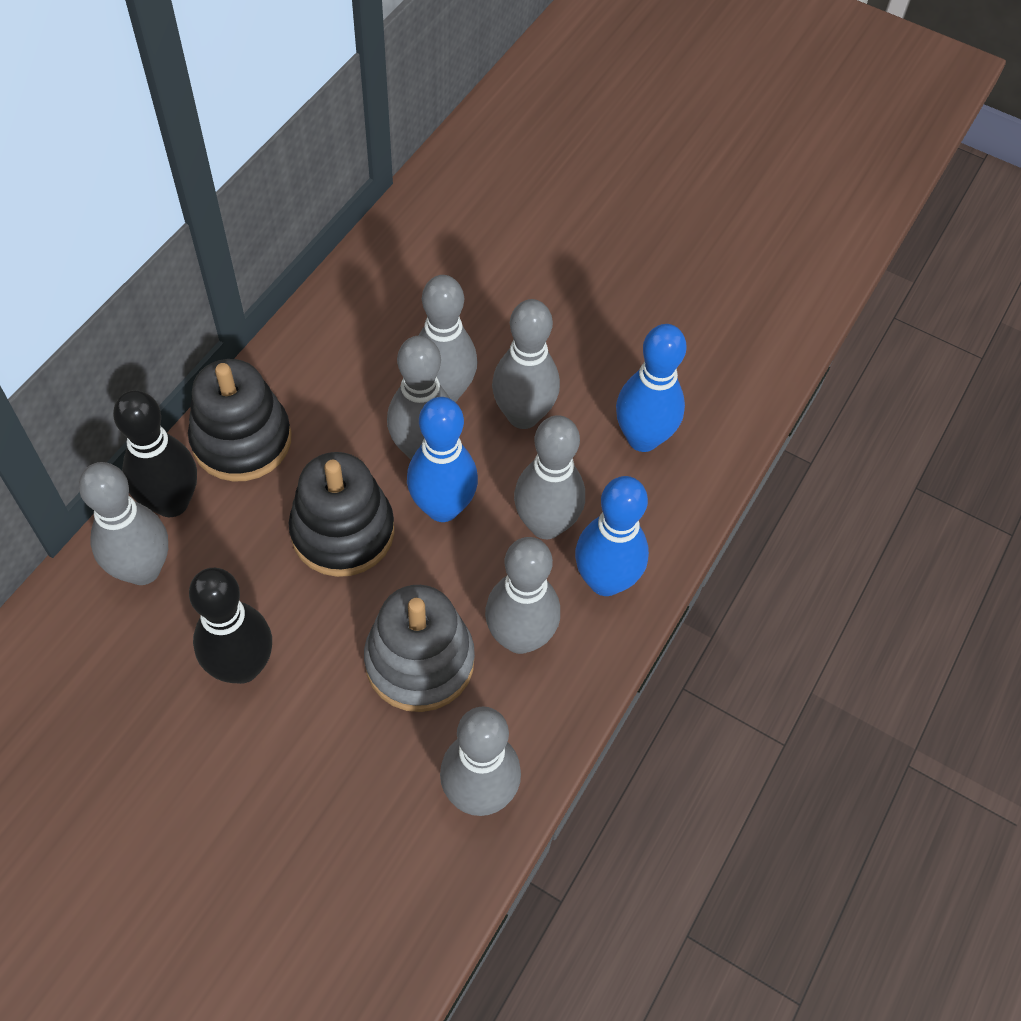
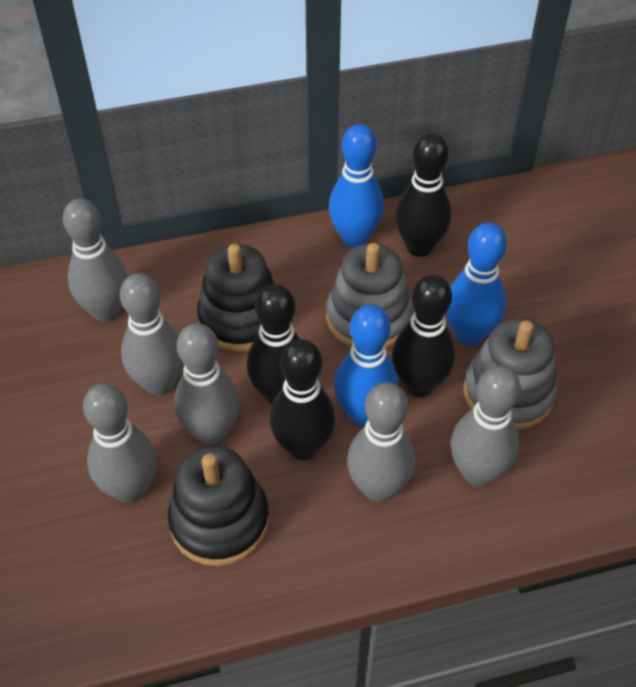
black bowling pin: [113,390,197,517] [189,568,272,684] = 2 -> [247,284,300,404] [269,339,336,460] [392,274,455,397] [395,133,451,257] = 4
grey bowling pin: [79,462,168,585] [387,336,449,459] [418,275,478,402] [440,706,521,816] [485,537,560,654] [492,299,560,429] [514,415,585,539] = 7 -> [63,198,128,322] [83,383,157,503] [120,273,184,396] [174,323,240,445] [347,382,415,502] [451,366,521,486] = 6
grey stacking toy: [364,585,475,712] = 1 -> [326,243,413,348] [463,318,558,431] = 2

